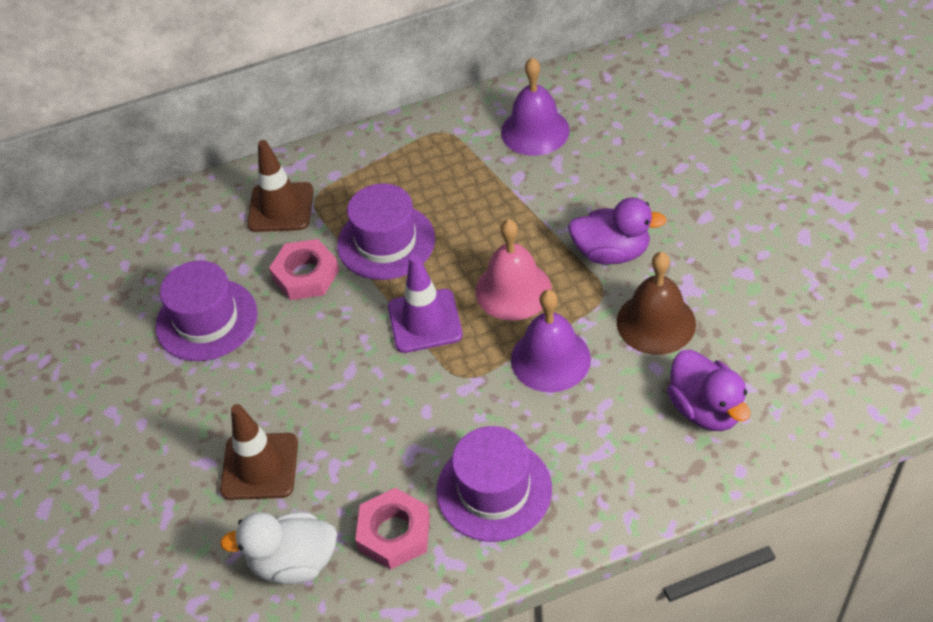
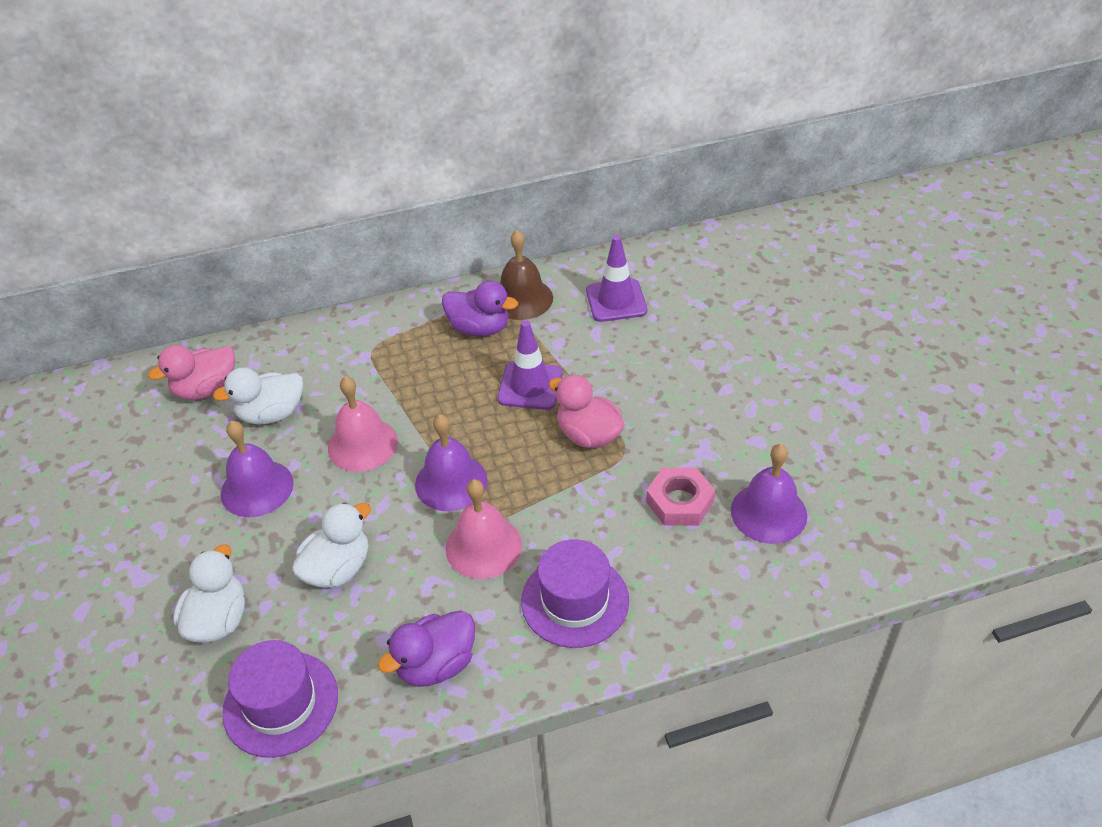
brown traffic cone: [220,404,298,500] [247,140,314,232] = 2 -> none = 0
pink bell: [476,219,552,321] = 1 -> [328,376,398,472] [445,479,522,579] = 2
pink duck: none = 0 -> [148,345,235,400] [549,375,624,448] = 2
pink nut: [269,239,339,300] [355,488,430,569] = 2 -> [646,467,715,526] = 1
purple bell: [501,58,570,156] [511,290,591,392] = 2 -> [221,421,294,517] [415,414,488,511] [731,444,807,544] = 3
purple hat: [156,260,257,361] [337,183,435,280] [436,426,552,542] = 3 -> [222,640,338,758] [521,539,629,648] = 2
purple traffic cone: [388,254,463,353] = 1 -> [497,320,563,410] [586,235,647,322] = 2
white duck: [220,512,337,584] = 1 -> [173,544,245,643] [213,368,303,425] [292,503,371,588] = 3

